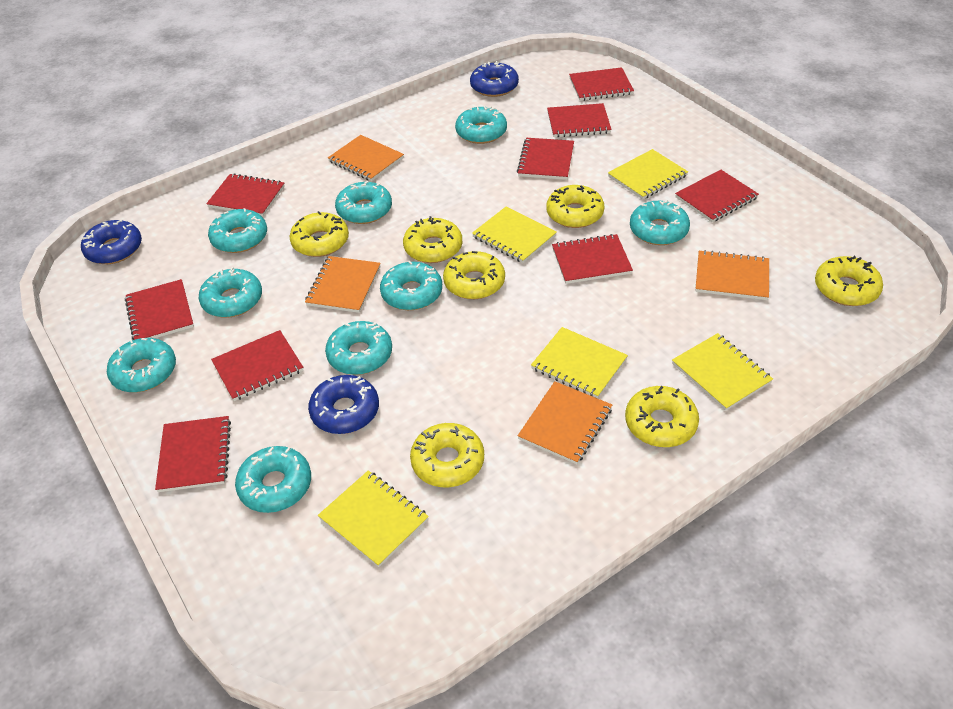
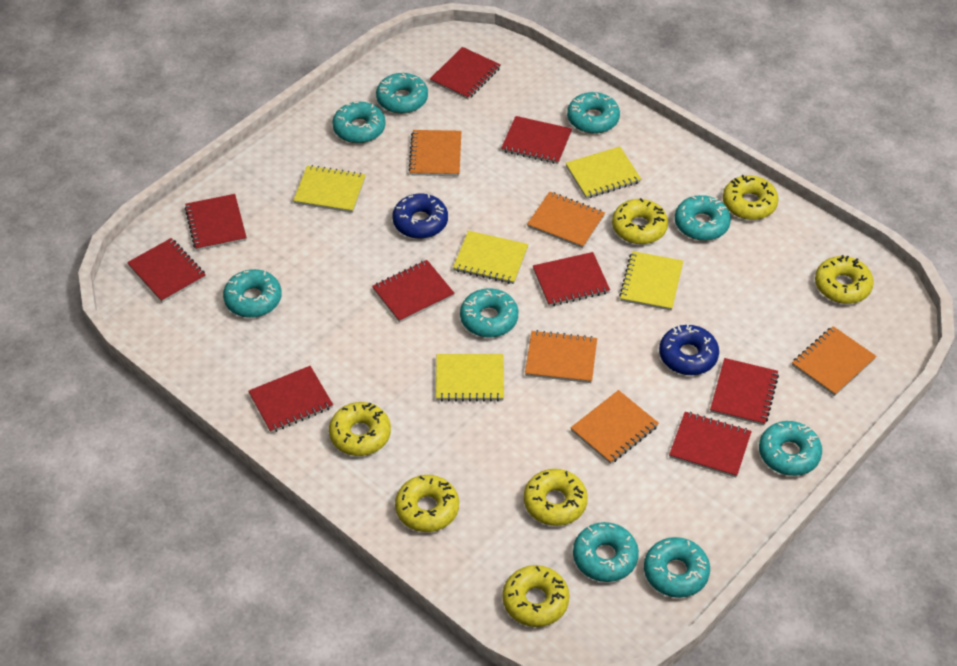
blue donut: [81,220,142,264] [308,375,379,434] [470,61,519,97] = 3 -> [392,194,448,239] [659,324,719,375] = 2
orange notebook: [305,256,381,313] [328,135,404,181] [518,381,612,464] [695,250,769,300] = 4 -> [409,130,461,176] [525,330,597,383] [527,192,605,248] [571,390,659,464] [792,326,877,396] = 5

